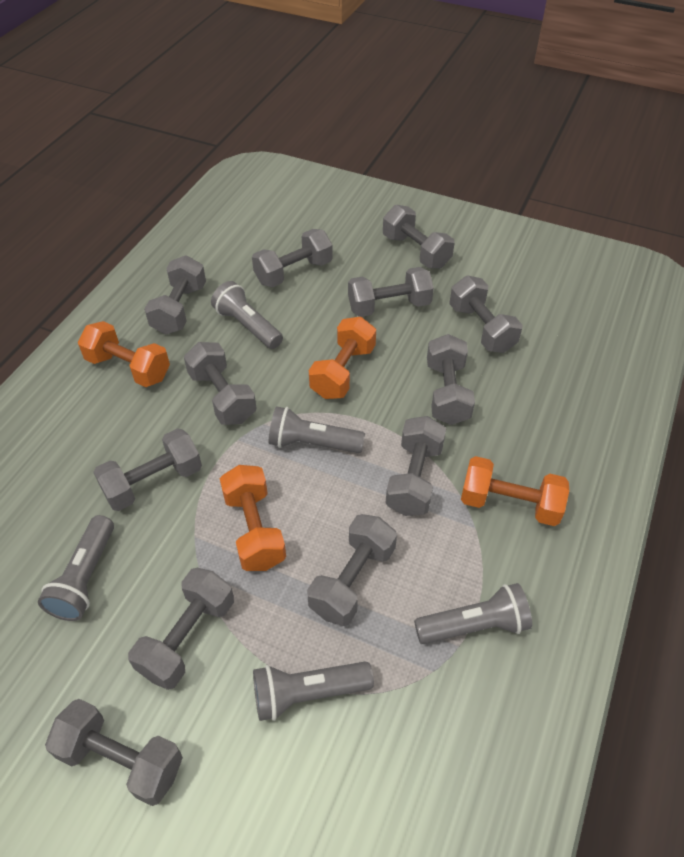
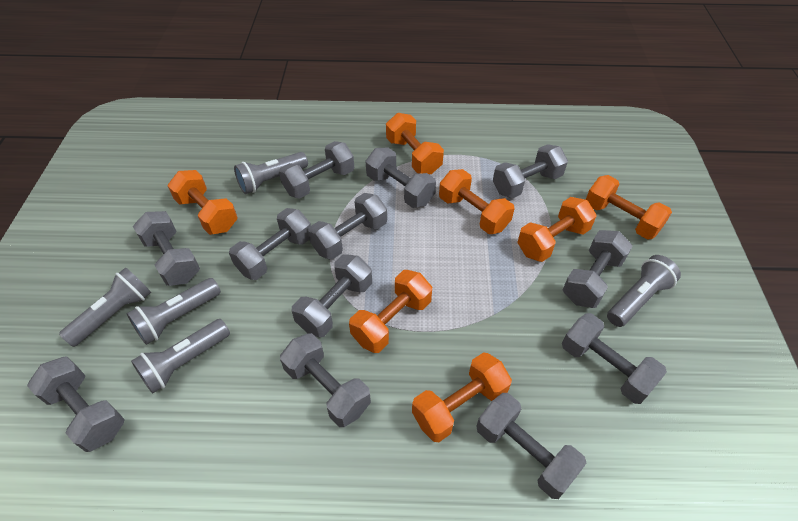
orange dumbbell: [78,321,170,387] [220,465,286,571] [309,317,376,399] [461,456,569,526] = 4 -> [167,170,238,235] [349,270,432,353] [386,113,444,174] [412,352,512,442] [439,169,515,234] [517,197,596,262] [586,175,672,240] = 7

